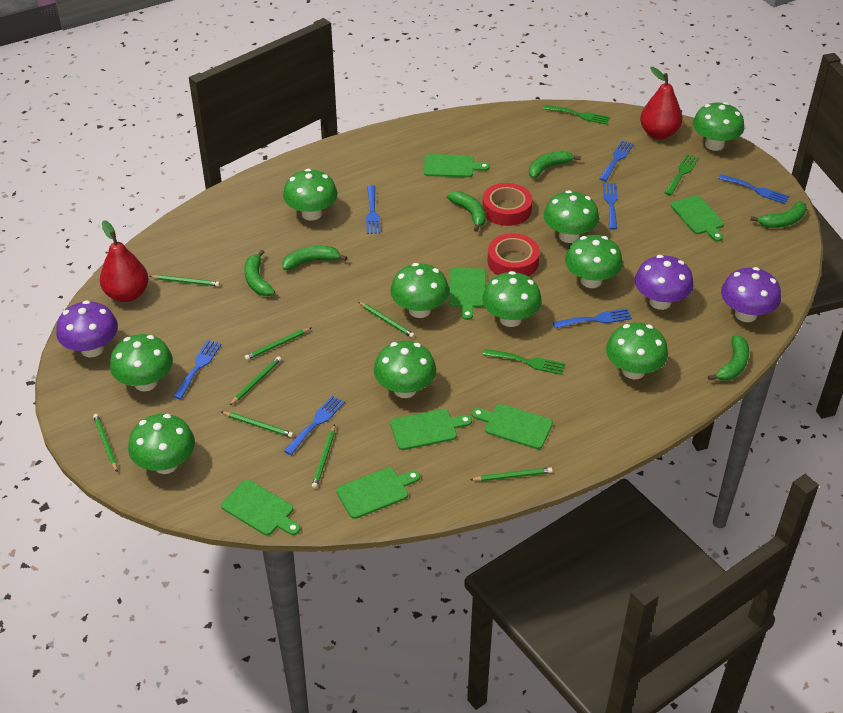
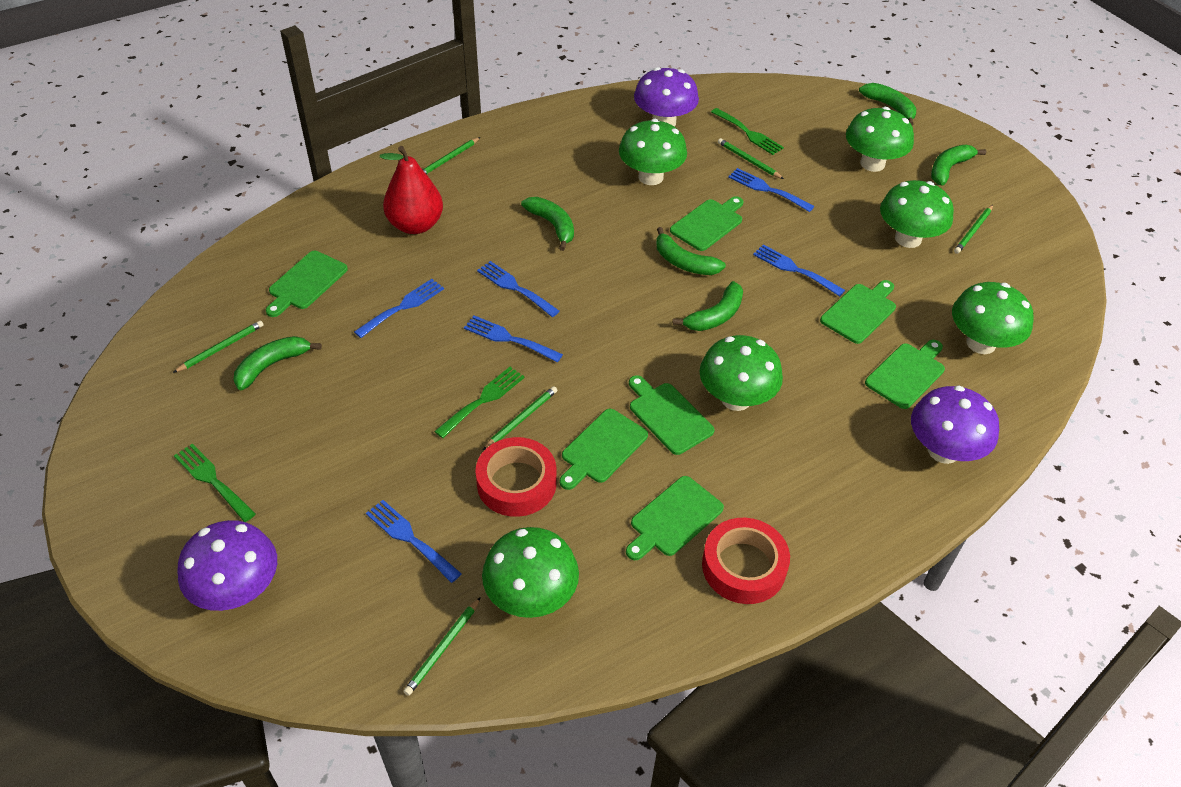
blue fork: [173,340,222,399] [284,395,345,455] [366,185,381,234] [553,308,632,328] [599,140,634,181] [603,183,618,230] [718,174,789,204] = 7 -> [354,279,444,338] [366,500,462,583] [464,316,563,362] [477,261,560,317] [728,168,814,212] [753,245,845,296] = 6
green mushroom: [110,334,173,392] [128,414,195,474] [283,169,337,221] [374,341,436,398] [390,263,449,318] [482,271,542,327] [544,190,599,243] [565,235,623,288] [606,323,668,379] [693,102,744,151] = 10 -> [482,527,579,618] [619,119,687,185] [700,335,783,411] [846,107,914,172] [880,180,954,248] [952,282,1034,354] = 6
green pencil: [93,414,117,472] [150,275,220,286] [222,412,294,438] [229,356,281,406] [245,328,311,360] [312,425,335,489] [359,302,415,338] [470,467,553,481] = 8 -> [173,320,264,373] [403,597,481,696] [423,137,480,174] [483,386,557,450] [718,138,784,179] [954,205,993,254] = 6
red pear: [100,220,148,302] [640,67,682,139] = 2 -> [380,146,443,234] = 1

